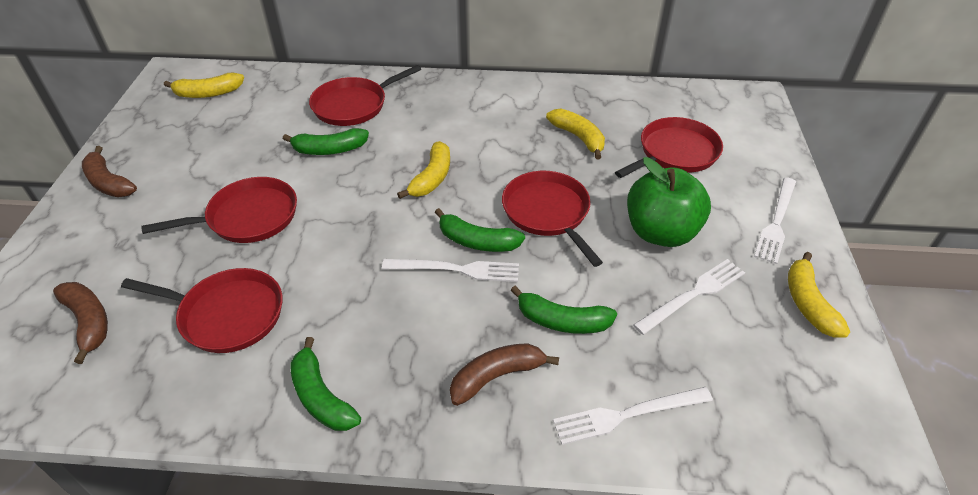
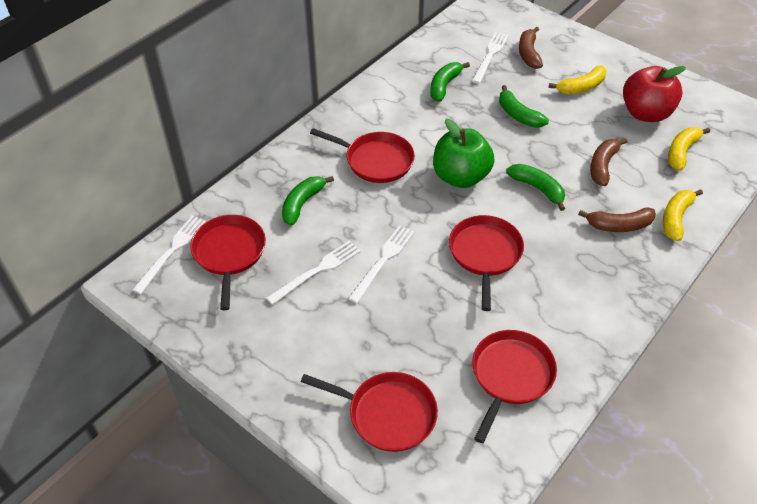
red apple: none = 0 -> [623,66,686,122] = 1
yellow banana: [164,73,244,98] [397,141,450,199] [546,109,605,159] [788,252,850,337] = 4 -> [549,66,606,94] [663,189,703,241] [668,127,710,171] = 3

